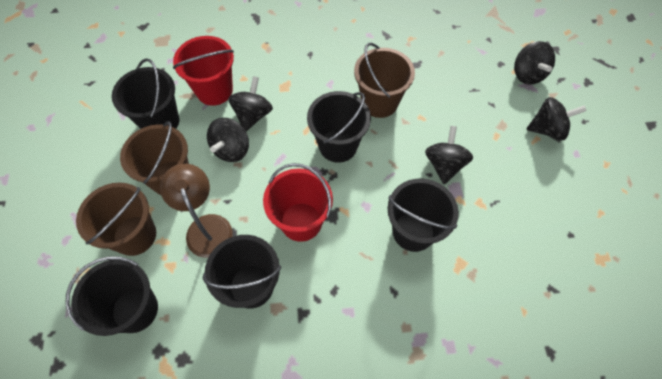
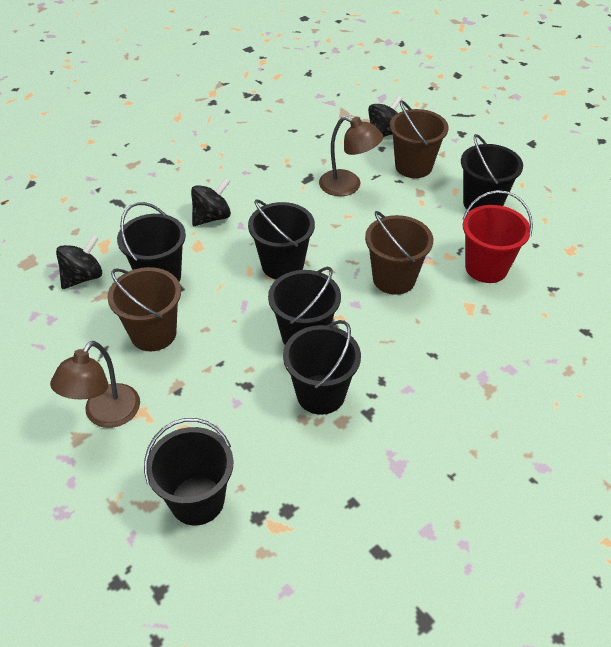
black bucket: [65,256,158,336] [112,58,179,129] [203,235,281,309] [307,91,371,163] [388,179,459,252] = 5 -> [117,202,186,281] [144,418,233,525] [248,200,315,280] [268,267,341,345] [283,320,361,415] [461,134,523,211] = 6
black spinning top: [207,118,249,162] [228,76,273,131] [425,126,473,184] [514,41,555,85] [526,97,587,140] = 5 -> [56,235,102,289] [191,178,231,226] [368,95,403,137] = 3
brown lamp: [160,164,233,258] = 1 -> [50,341,140,428] [319,116,383,196] = 2
red bucket: [173,36,234,106] [263,163,333,242] = 2 -> [462,190,533,283] = 1

